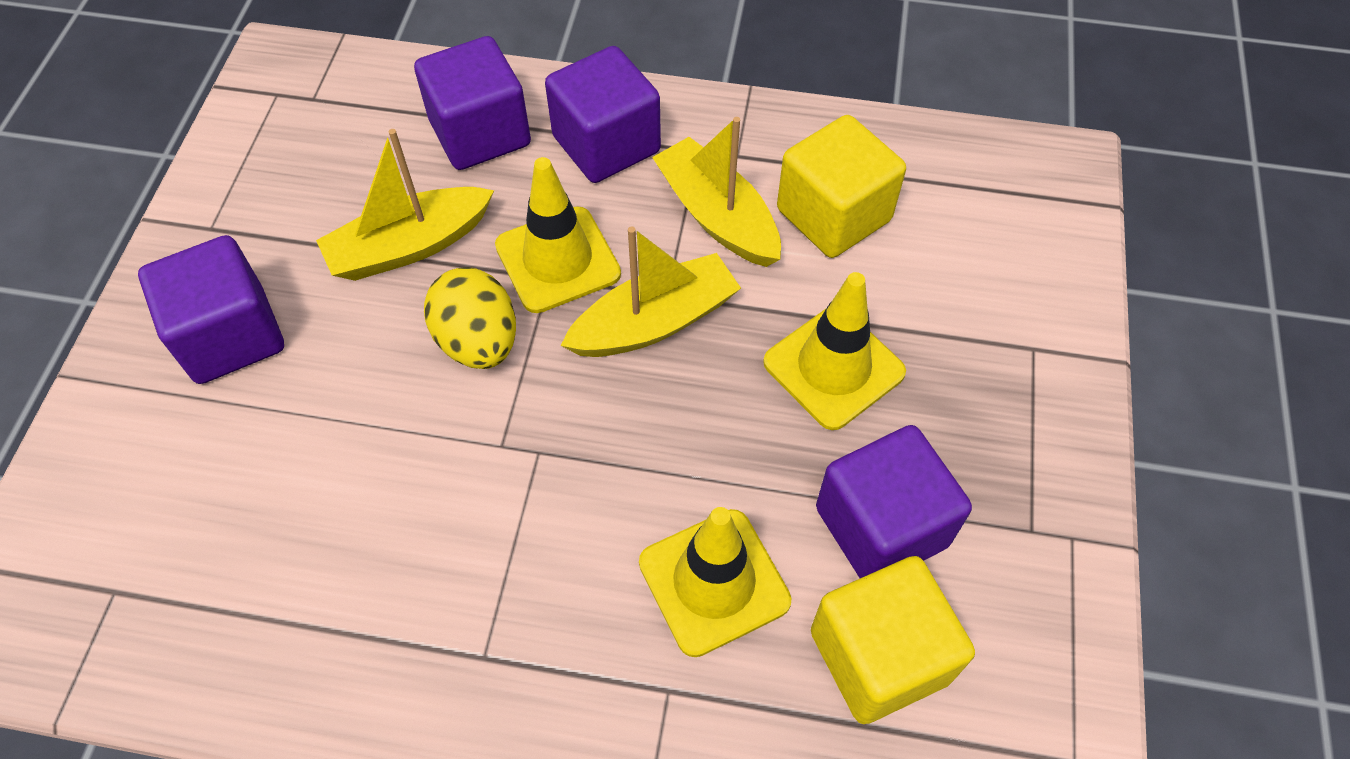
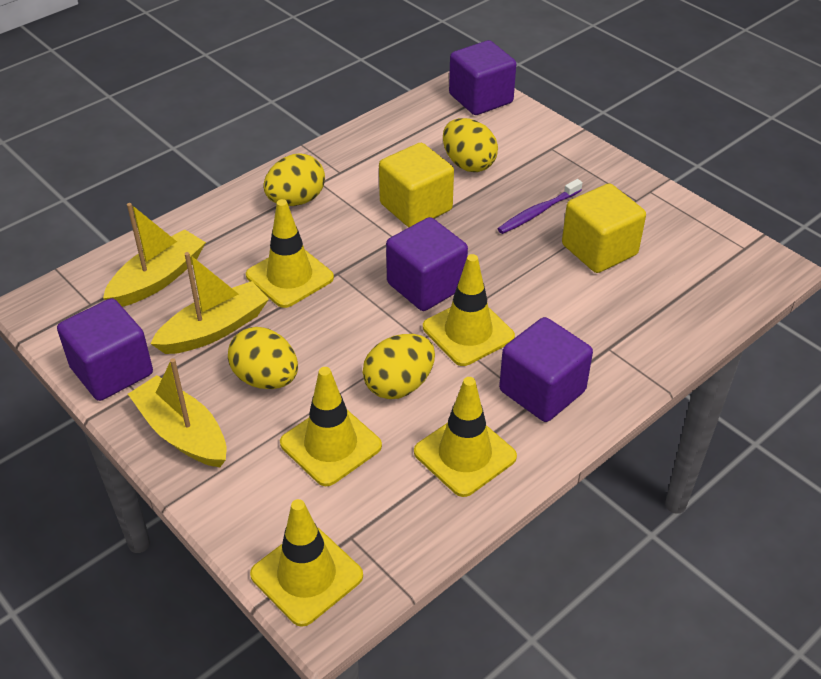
purple toothbrush: none = 0 -> [498,179,582,234] = 1
yellow egg: [424,267,516,369] = 1 -> [228,327,298,389] [263,153,325,206] [363,334,435,399] [443,118,498,172] = 4
yellow traffic cone: [495,157,621,313] [639,507,791,657] [763,272,906,430] = 3 -> [246,199,334,308] [250,499,363,627] [280,367,382,486] [414,377,517,497] [423,254,515,366] = 5

